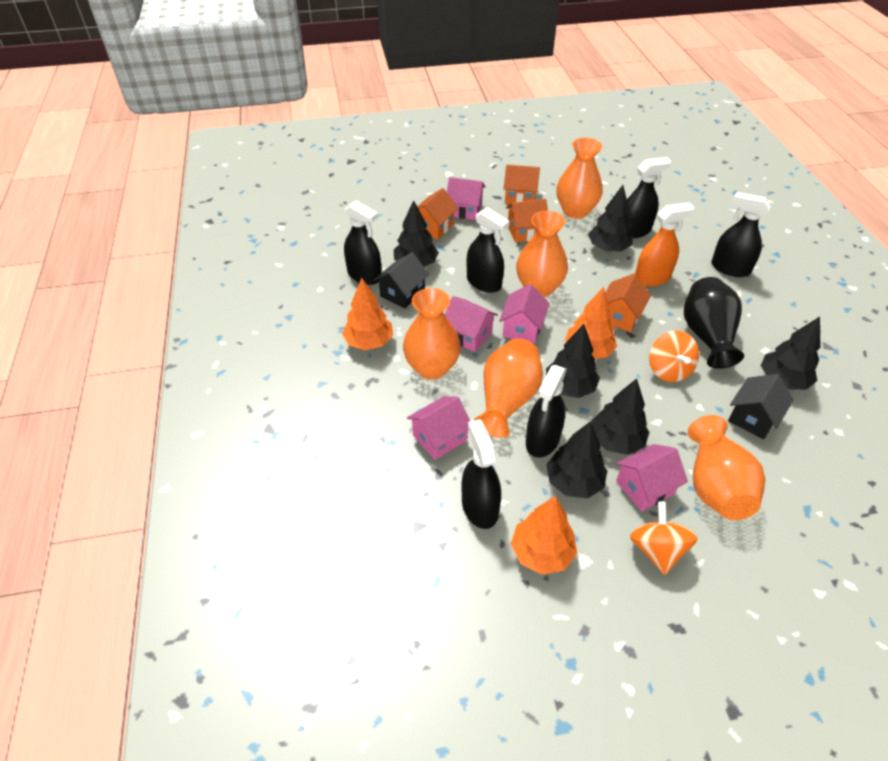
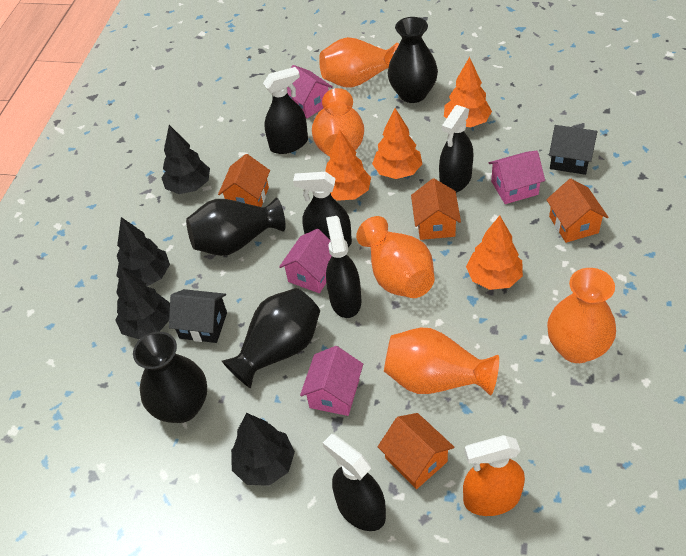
black spray bottle: [344,201,381,285] [461,419,501,529] [467,207,509,293] [526,365,566,457] [627,157,671,238] [711,192,771,277] = 6 -> [263,67,308,154] [293,172,352,247] [323,434,386,531] [326,216,361,318] [439,105,473,193] = 5
black tree: [394,200,439,267] [546,324,600,398] [546,421,607,498] [588,185,633,252] [591,379,649,455] [761,317,820,390] = 6 -> [115,267,170,339] [116,217,170,286] [162,125,210,194] [231,413,295,486] = 4
black vase: [684,277,744,369] = 1 -> [133,331,207,423] [186,198,285,256] [222,288,320,389] [388,17,438,103] = 4
orange spinning top: [630,501,698,575] [649,331,699,382] = 2 -> none = 0
orange tree: [342,278,393,350] [511,496,577,575] [565,287,617,359] = 3 -> [325,130,371,201] [372,108,422,179] [444,57,492,127] [466,215,523,290] = 4
pink house: [407,396,471,460] [445,296,498,352] [447,177,485,220] [499,284,550,344] [616,444,688,511] = 5 -> [279,229,332,293] [287,65,333,118] [300,346,363,416] [489,151,545,204] = 4

